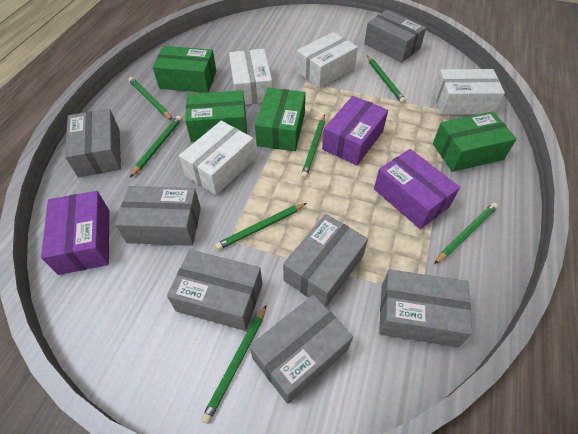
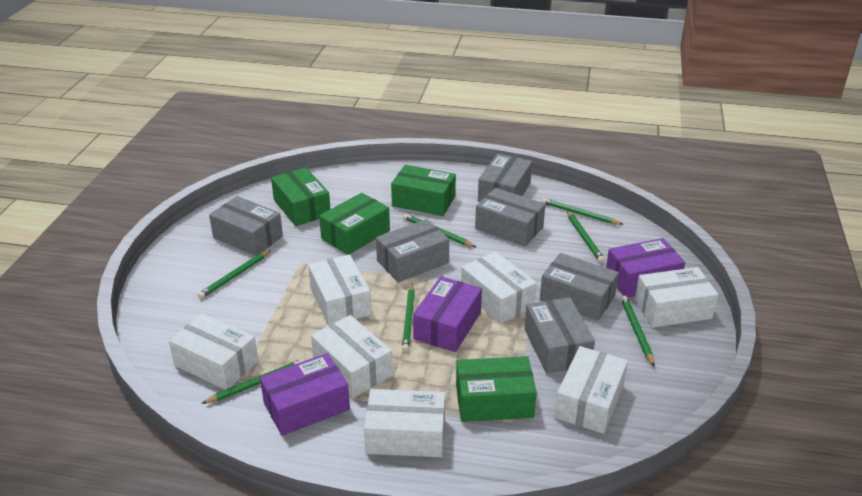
grey box: [65,109,121,177] [115,186,201,246] [167,250,262,331] [249,295,353,404] [283,214,368,307] [364,10,426,63] [379,269,472,347] = 7 -> [209,196,283,256] [376,219,449,282] [475,188,545,246] [478,154,532,202] [524,297,595,373] [540,253,619,321] = 6
white box: [179,121,255,195] [229,49,272,105] [296,32,358,88] [433,69,505,115] = 4 -> [169,313,259,390] [308,254,372,325] [311,315,393,398] [364,389,445,457] [461,251,537,324] [555,346,628,434] [635,267,718,328] = 7

